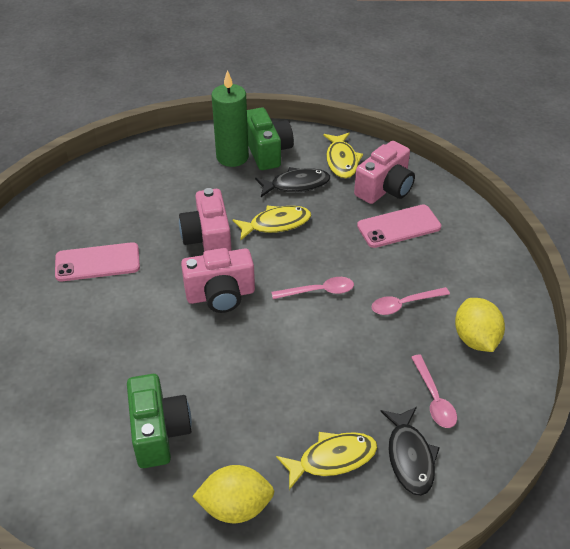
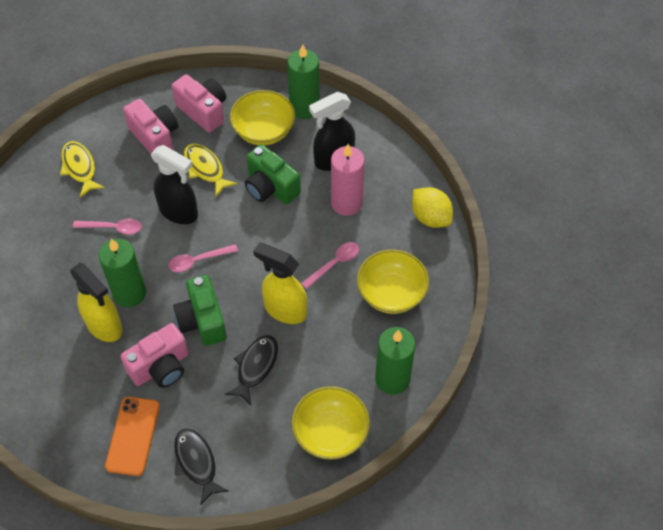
black spray bottle: none = 0 -> [151,145,198,224] [309,92,355,171] = 2
green candle: [212,70,249,167] = 1 -> [99,239,146,307] [287,44,320,119] [375,327,416,395] = 3
orange phone: none = 0 -> [105,397,160,476] = 1
pink candle: none = 0 -> [331,144,365,216] = 1
pink phone: [55,242,140,282] [357,205,441,248] = 2 -> none = 0
yellow bowl: none = 0 -> [230,90,295,146] [292,386,370,460] [357,249,429,314] = 3
yellow fish: [232,206,311,240] [276,432,377,490] [323,133,363,178] = 3 -> [60,141,105,197] [184,144,237,197] = 2
yellow lemon: [192,465,274,523] [455,298,505,352] = 2 -> [412,187,453,228] = 1
yellow spray bottle: none = 0 -> [70,263,123,342] [253,242,307,324] = 2

